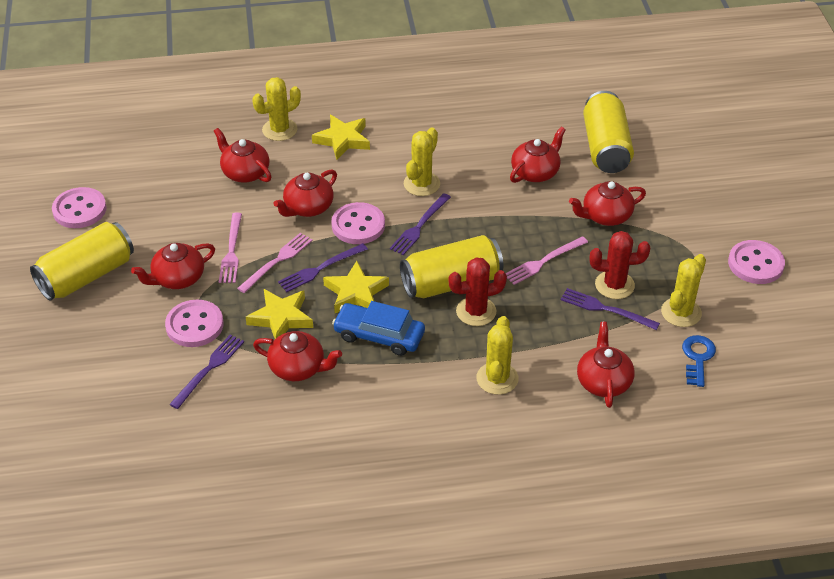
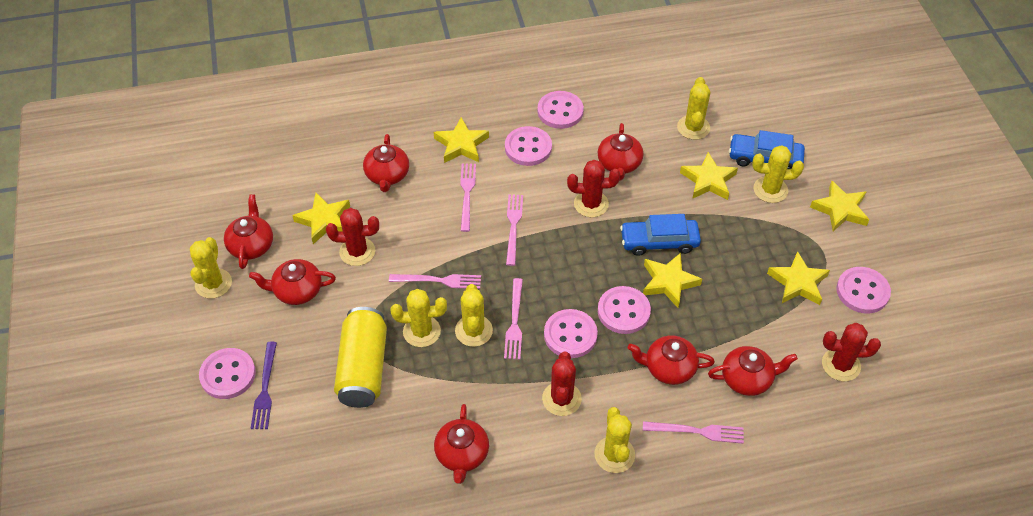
blue car: [332,301,425,356] = 1 -> [620,214,701,256] [729,130,805,169] = 2
blue key: [682,335,716,387] = 1 -> none = 0
pink button: [52,187,107,228] [165,300,224,347] [331,202,385,244] [728,240,785,284] = 4 -> [199,348,256,399] [505,126,552,166] [537,91,584,129] [544,309,598,358] [598,286,651,334] [836,267,891,313] = 6
pink fork: [219,213,242,283] [237,233,313,293] [506,236,588,285] = 3 -> [389,274,481,289] [460,164,476,232] [504,278,523,360] [506,194,523,266] [643,421,744,444] = 5
purple fork: [169,334,244,409] [278,243,368,292] [390,193,451,255] [561,288,660,330] = 4 -> [251,342,277,429] = 1
red cactus: [448,257,507,326] [590,231,650,299] = 2 -> [326,208,379,266] [542,352,582,416] [567,160,620,217] [822,323,881,382] = 4
yellow cactus: [252,77,301,141] [404,127,440,196] [476,316,519,395] [661,254,706,327] = 4 -> [190,237,232,299] [391,289,447,347] [455,284,493,347] [595,407,635,473] [677,77,710,140] [752,145,804,203] = 6
yellow can: [30,222,134,301] [400,235,504,298] [583,91,634,173] = 3 -> [334,307,387,408] = 1
yellow star: [246,289,313,339] [312,115,370,160] [323,261,389,313] = 3 -> [292,193,350,244] [434,117,489,163] [643,253,702,308] [680,152,738,200] [767,251,830,305] [810,181,869,231] = 6

